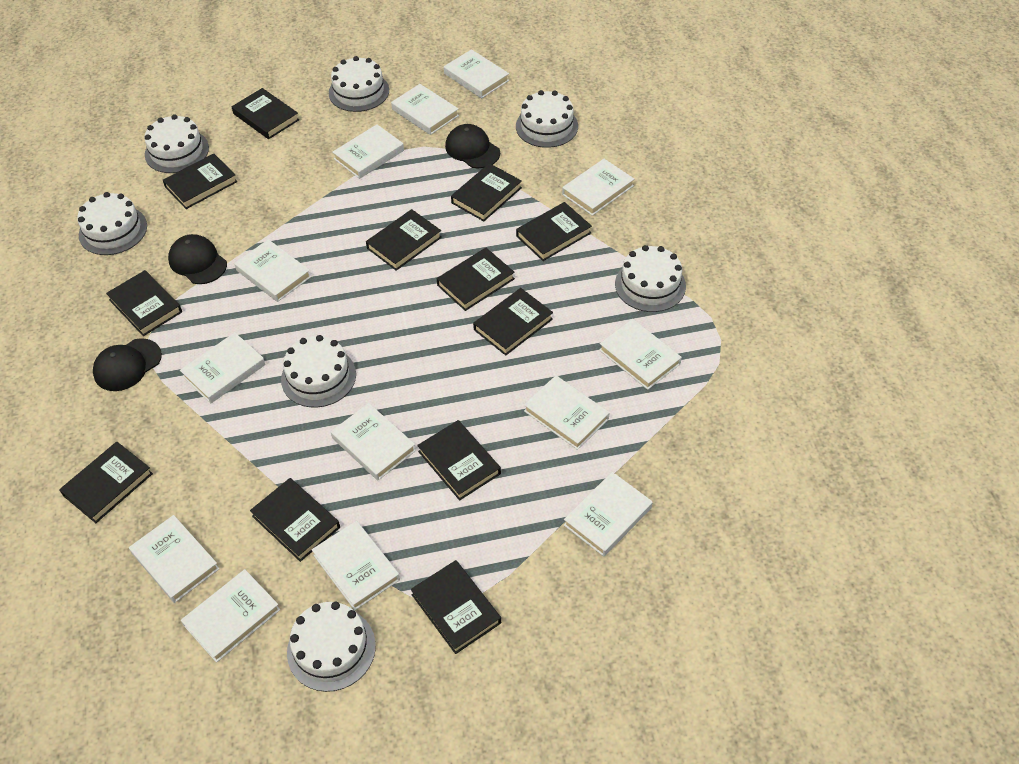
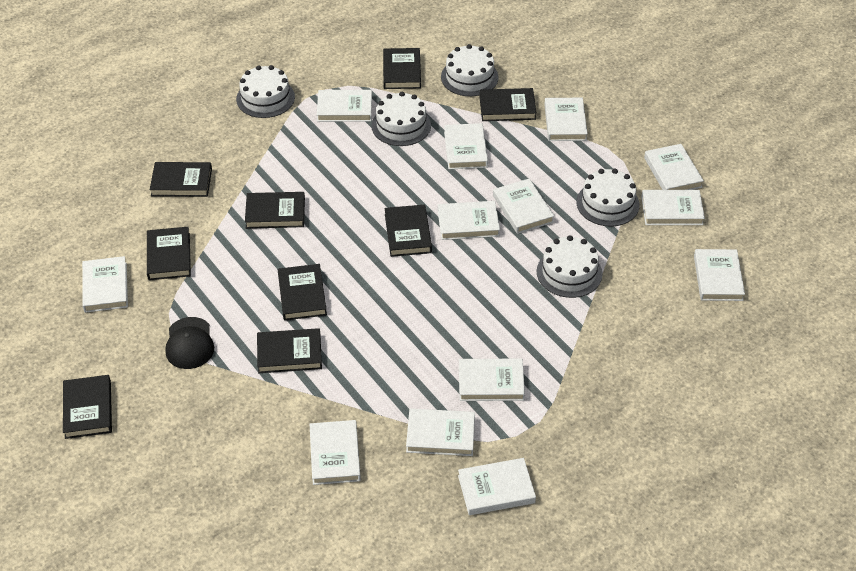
black book: [59,442,153,523] [106,270,182,336] [163,153,237,209] [232,88,299,139] [250,478,340,562] [366,209,442,271] [411,560,501,654] [417,420,501,501] [437,248,515,311] [451,163,522,222] [473,288,553,356] [516,202,592,261] = 12 -> [63,375,112,439] [147,227,191,280] [150,162,212,197] [245,192,305,229] [257,328,322,373] [278,264,327,321] [383,48,421,89] [385,205,432,257] [479,88,537,121] = 9
black cap: [93,338,162,391] [168,234,227,284] [445,124,500,168] = 3 -> [165,317,214,369] = 1
white cake: [77,192,147,255] [144,114,209,173] [281,335,356,408] [287,602,376,692] [329,56,389,112] [516,90,578,148] [615,245,686,312] = 7 -> [236,65,295,118] [372,92,431,146] [441,44,499,96] [537,236,602,298] [577,169,640,226] = 5

